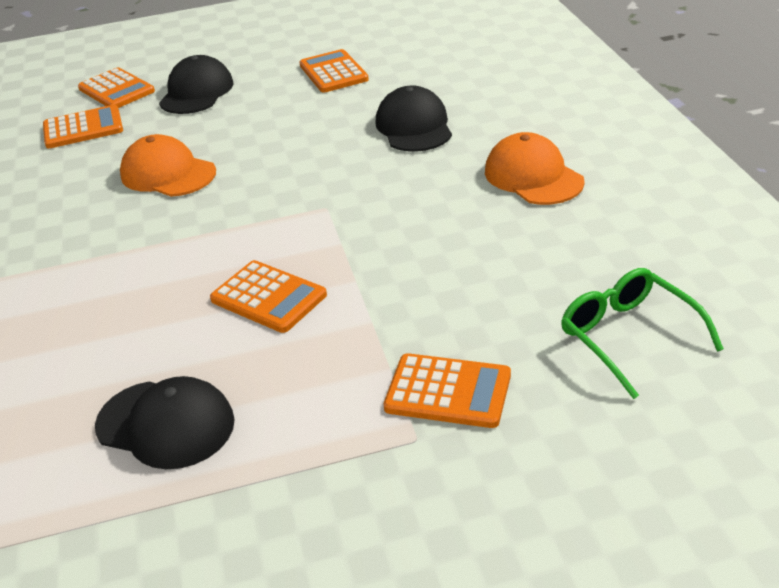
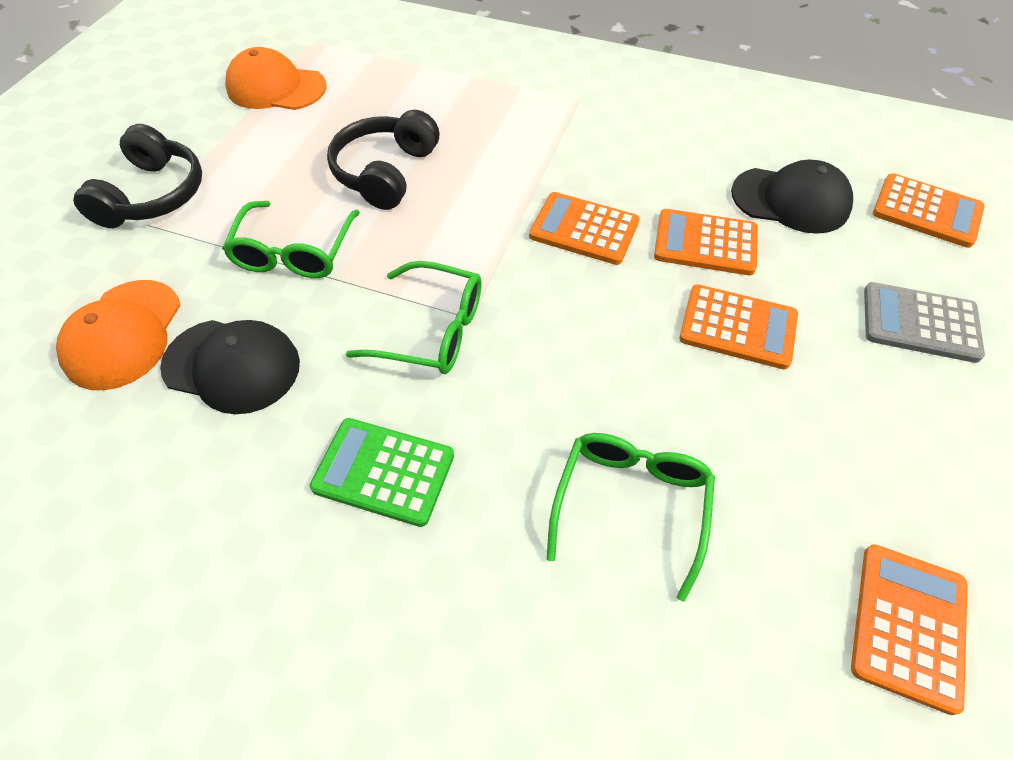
black cap: [95,376,235,469] [159,55,233,114] [375,86,452,152] = 3 -> [160,320,300,414] [731,159,853,234] = 2
black headphones: none = 0 -> [73,124,202,228] [327,110,439,210] = 2
green calculator: none = 0 -> [310,418,454,527] = 1
green glasses: [561,268,724,399] = 1 -> [222,201,360,278] [346,261,482,374] [547,433,715,602] = 3
grey calculator: none = 0 -> [864,282,985,363] = 1

